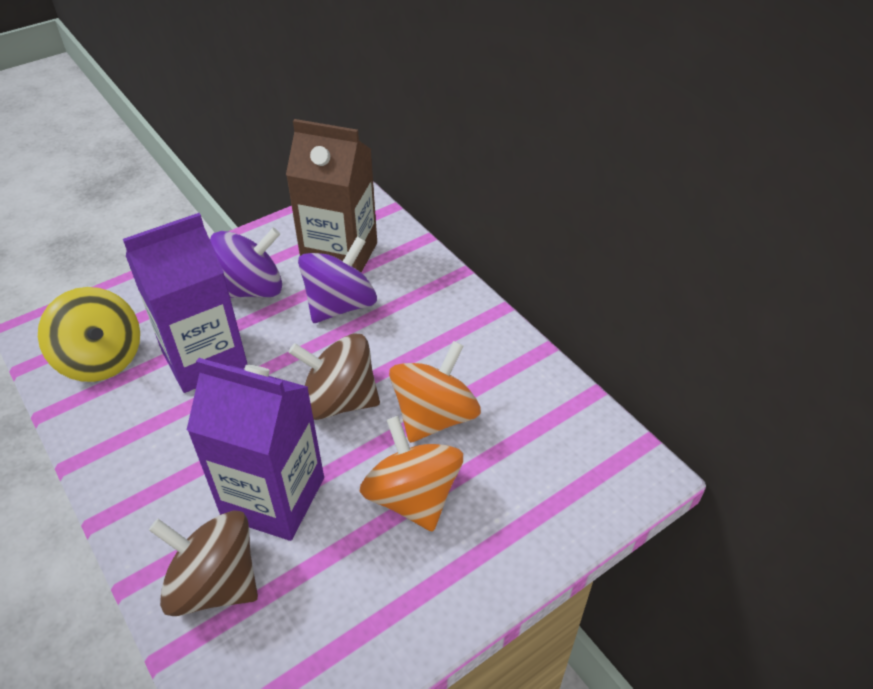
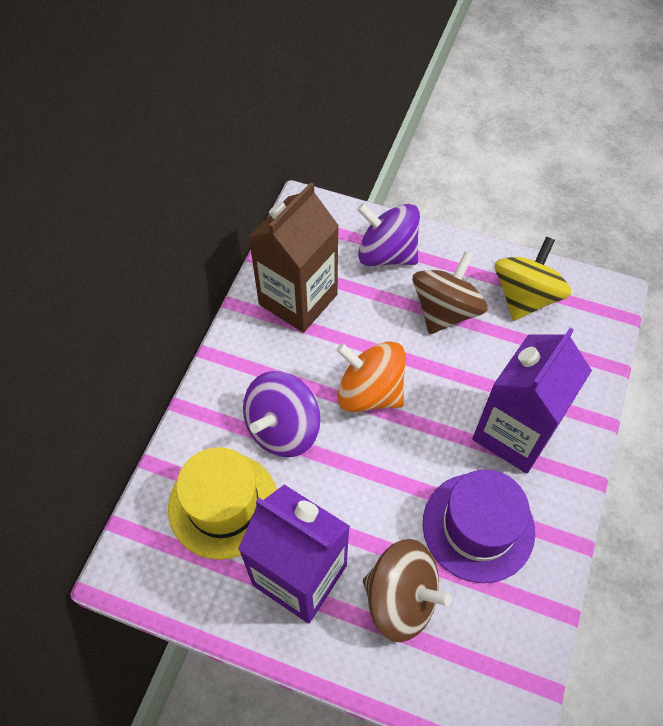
orange spinning top: [360,416,463,532] [389,341,481,443] = 2 -> [336,341,406,412] = 1
purple hat: none = 0 -> [423,469,535,583] = 1
yellow hat: none = 0 -> [168,447,277,560] = 1

